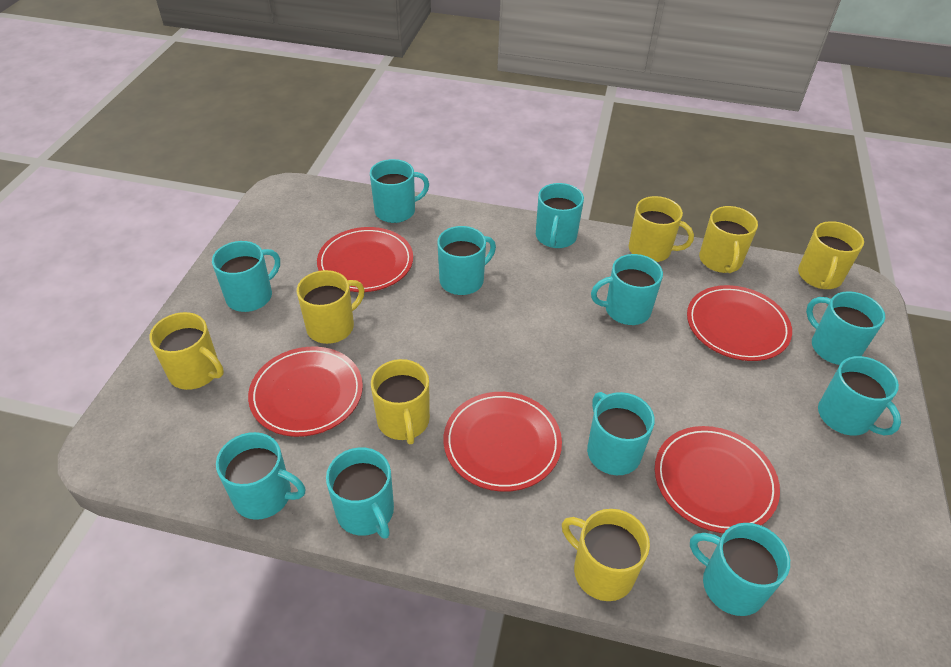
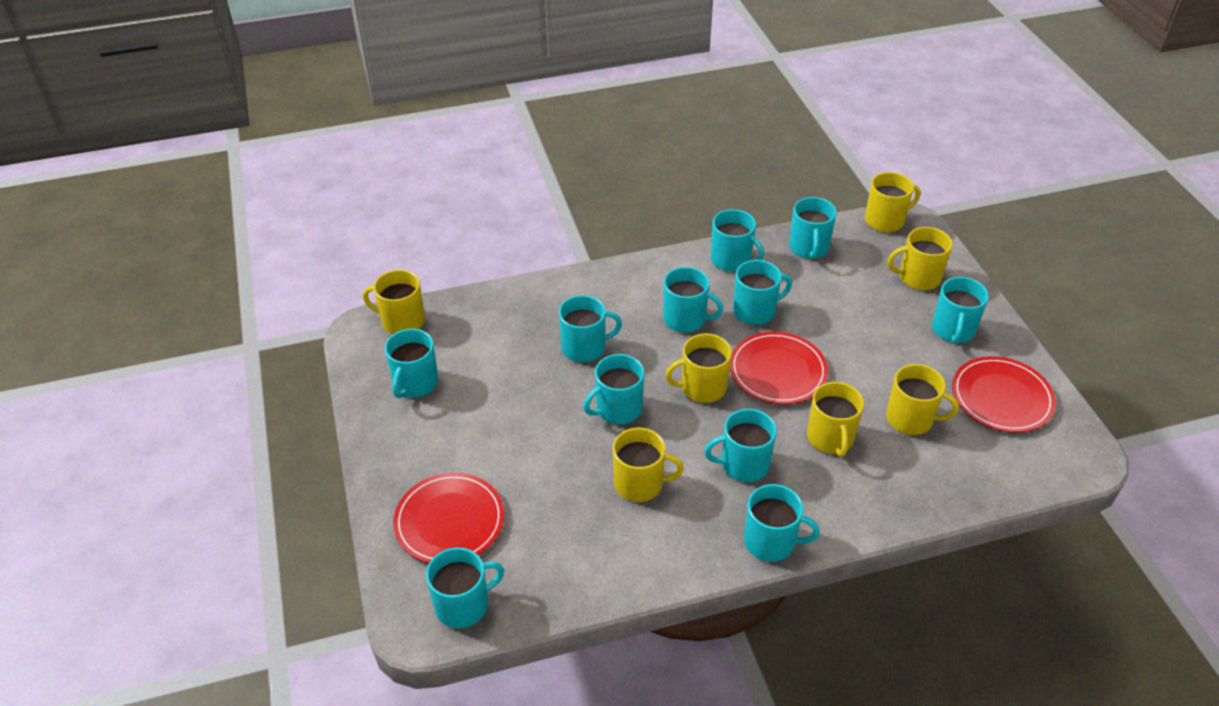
red plate: [248,347,363,437] [317,227,413,292] [444,392,562,492] [655,426,780,533] [687,285,792,361] = 5 -> [393,472,504,563] [730,331,828,404] [952,356,1056,432] = 3

